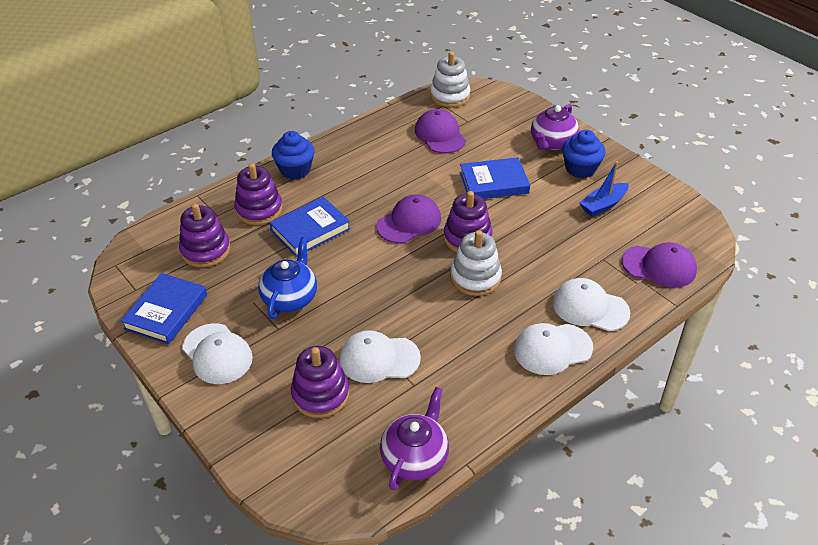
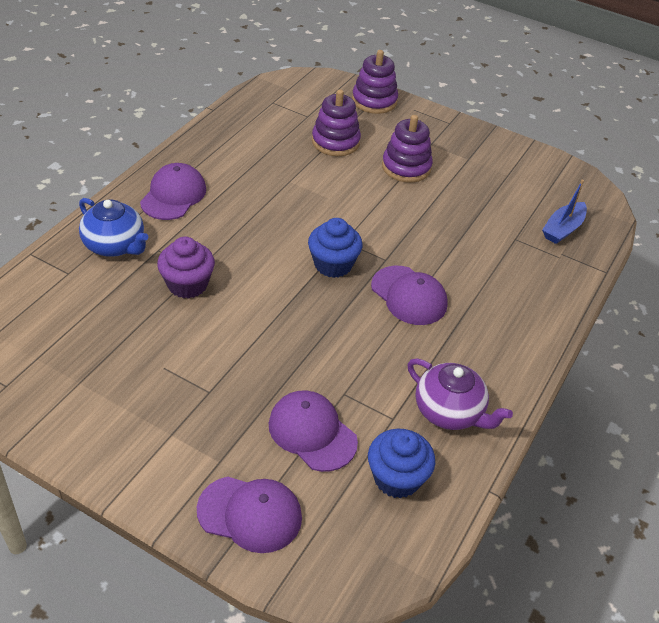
blue book: [121,273,207,344] [269,197,350,257] [460,157,530,199] = 3 -> none = 0
purple cap: [377,194,441,243] [415,109,466,153] [622,242,697,288] = 3 -> [140,163,206,220] [197,477,302,553] [269,390,358,472] [371,266,448,325] = 4
purple cupcake: none = 0 -> [157,237,215,299] = 1
purple stacking toy: [179,203,230,267] [234,163,282,225] [291,346,350,418] [444,191,493,252] = 4 -> [312,89,361,156] [352,50,398,114] [382,115,433,183] = 3
purple teapot: [380,387,449,490] [531,104,579,150] = 2 -> [407,358,513,430] = 1
white cap: [182,323,253,384] [339,330,421,383] [514,323,593,375] [553,278,630,331] = 4 -> none = 0
white stacking toy: [430,52,470,107] [450,230,502,296] = 2 -> none = 0

